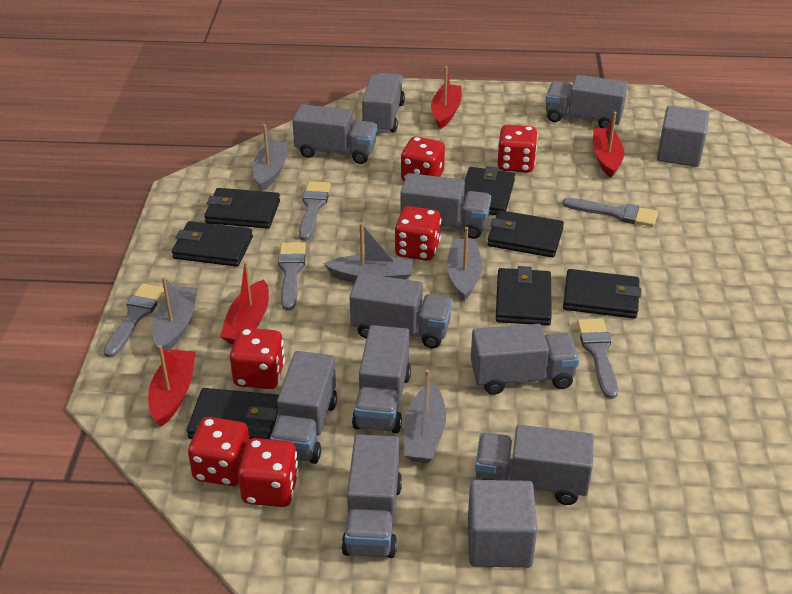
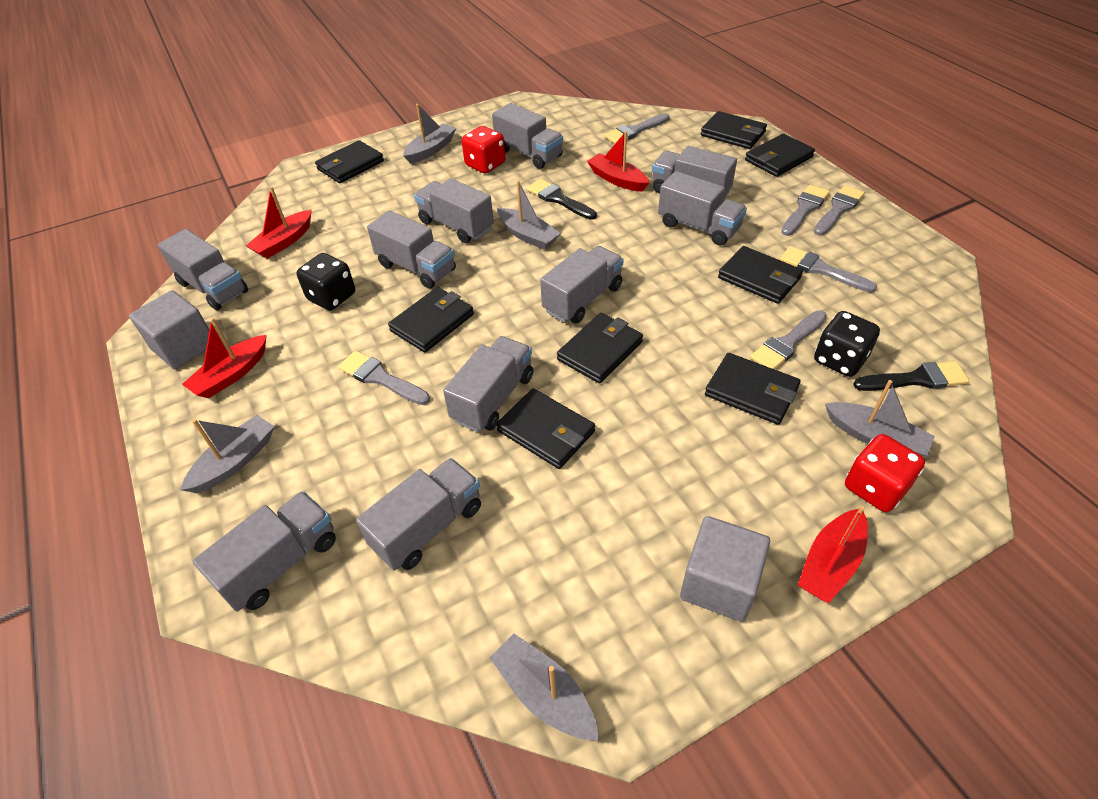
black brush: none = 0 -> [527,179,597,220] [853,361,969,391] = 2
black dice: none = 0 -> [296,253,355,310] [814,311,880,377] = 2
black wallet: [172,221,253,267] [187,388,279,439] [204,188,280,229] [464,166,515,215] [487,210,564,258] [496,266,552,326] [563,269,641,319] = 7 -> [315,140,384,183] [388,287,474,352] [496,388,595,469] [557,313,643,383] [701,111,767,149] [705,353,800,425] [718,246,803,304] [745,134,815,177] = 8
grey brush: [103,283,164,358] [278,242,306,311] [299,181,331,241] [562,198,658,227] [577,318,618,399] = 5 -> [338,351,430,405] [604,113,670,144] [750,310,827,369] [780,246,877,292] [781,185,830,236] [814,185,865,236] = 6
red dice: [188,417,249,486] [230,328,285,389] [238,438,299,507] [394,206,441,261] [401,136,445,181] [497,125,538,173] = 6 -> [462,126,506,173] [845,434,925,512] = 2

